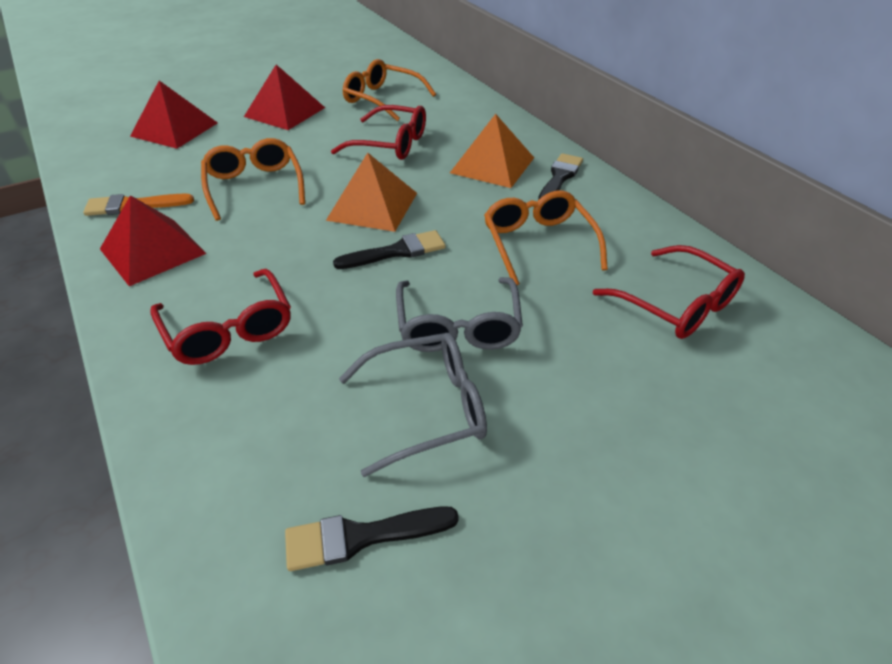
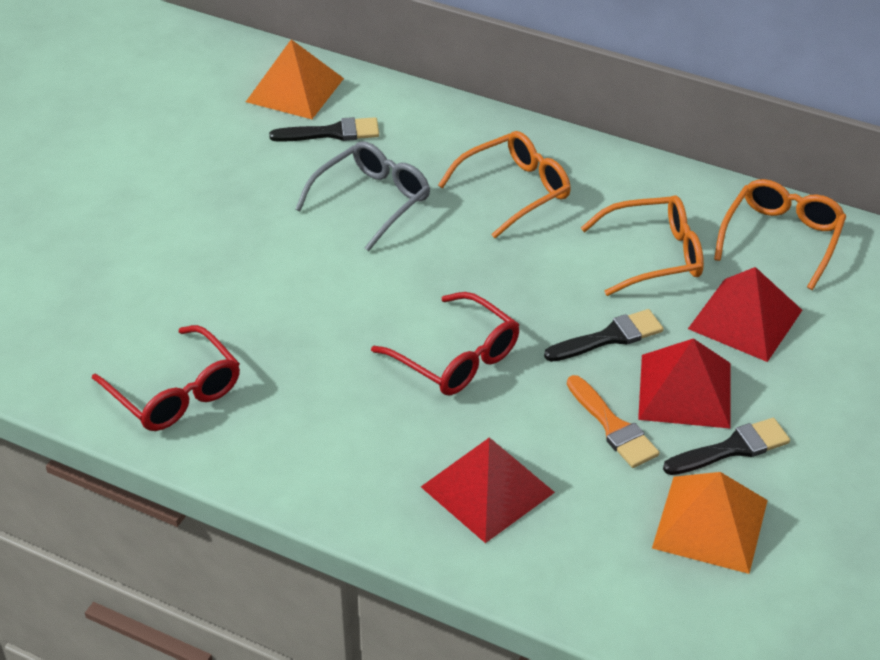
grey glasses: [339,333,487,477] [396,277,523,352] = 2 -> [295,141,430,251] = 1
red glasses: [150,269,291,365] [331,105,426,160] [593,245,745,339] = 3 -> [92,325,240,431] [371,292,519,396] = 2

